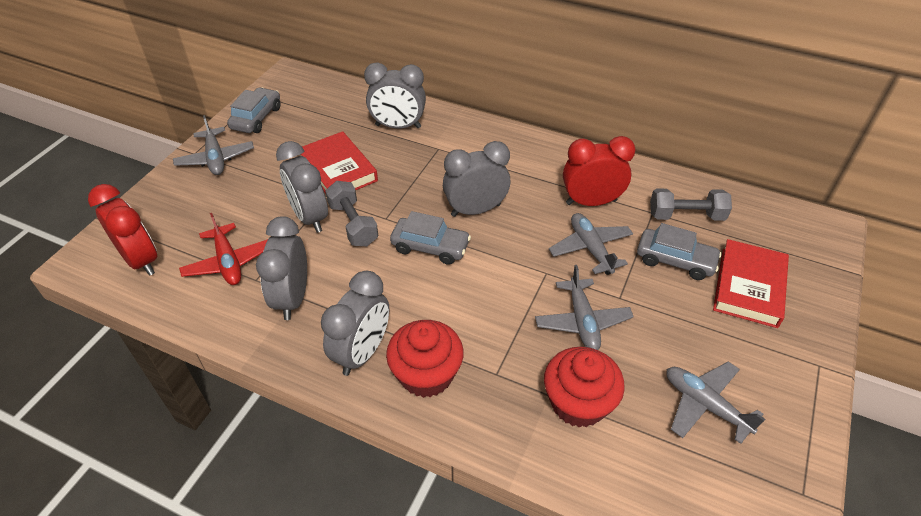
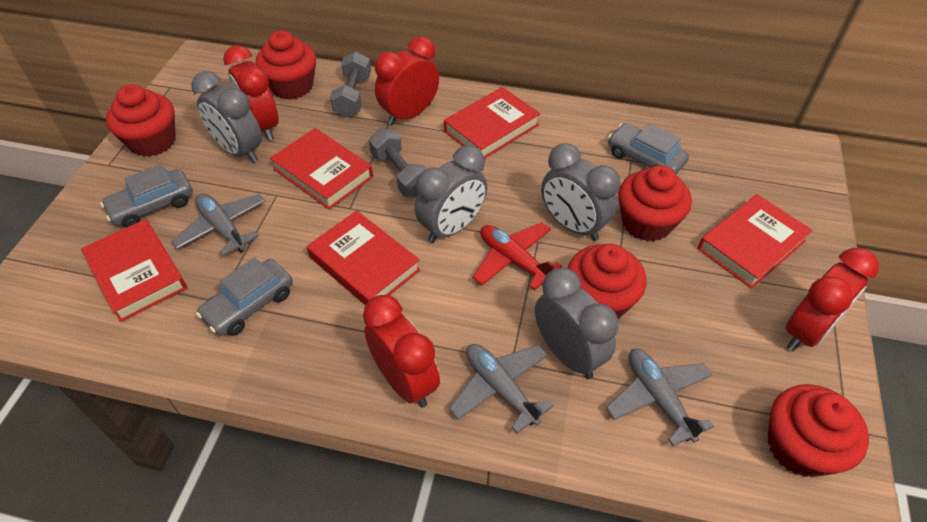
grey clock: [256,216,307,320] [276,141,328,233] [321,271,389,376] [364,62,426,129] [443,141,510,217] = 5 -> [191,71,262,163] [415,145,487,243] [535,267,619,379] [541,143,620,241] = 4
grey plane: [173,115,254,175] [535,265,634,350] [549,213,633,275] [666,362,765,444] = 4 -> [171,193,265,256] [449,344,554,434] [606,349,714,446] = 3
red book: [301,131,378,194] [713,239,789,328] = 2 -> [81,219,187,322] [270,128,373,210] [307,211,421,305] [444,87,540,159] [698,194,812,289] = 5
red clock: [88,184,157,276] [563,136,636,206] = 2 -> [223,45,279,141] [363,295,440,408] [375,36,439,126] [785,248,879,351] = 4
red cupcake: [386,320,464,398] [544,347,625,428] = 2 -> [106,84,176,157] [255,31,316,100] [568,244,646,319] [618,165,692,241] [768,384,869,477] = 5

